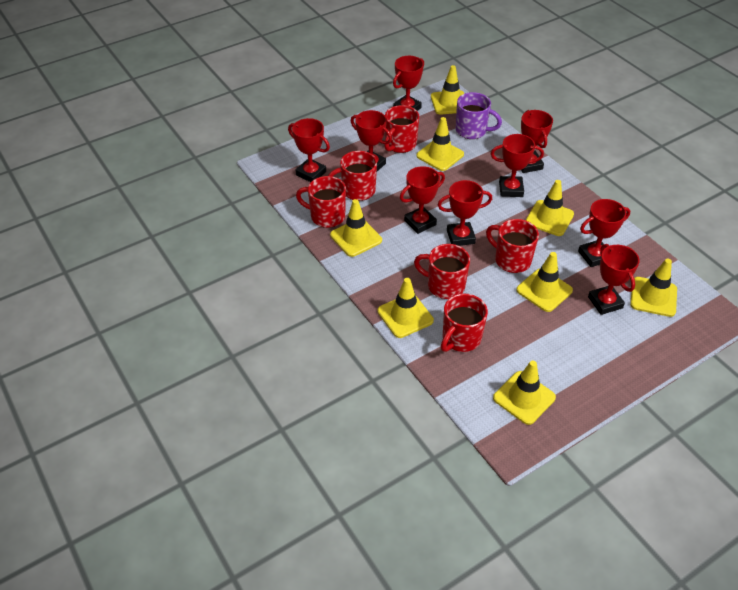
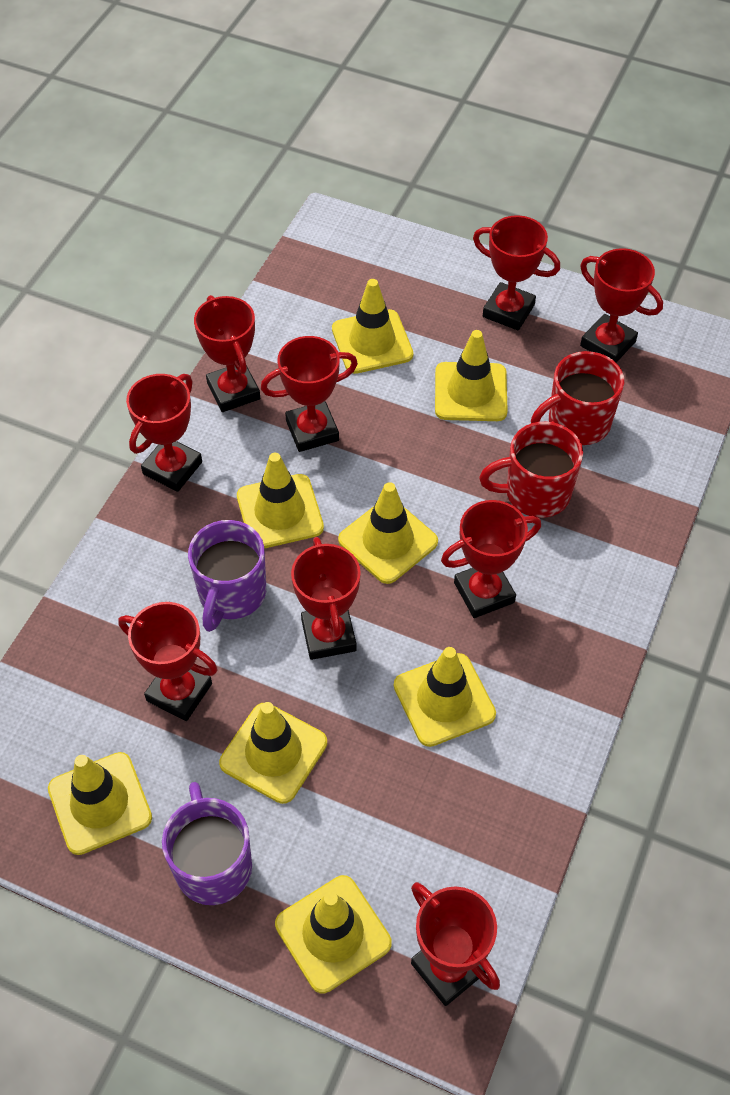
purple mug: [456,92,502,139] = 1 -> [162,782,252,905] [188,520,266,632] = 2
red mug: [296,176,346,228] [328,151,377,201] [384,105,419,153] [414,244,470,299] [441,294,488,352] [486,219,539,273] = 6 -> [479,422,583,518] [531,351,624,445] = 2

